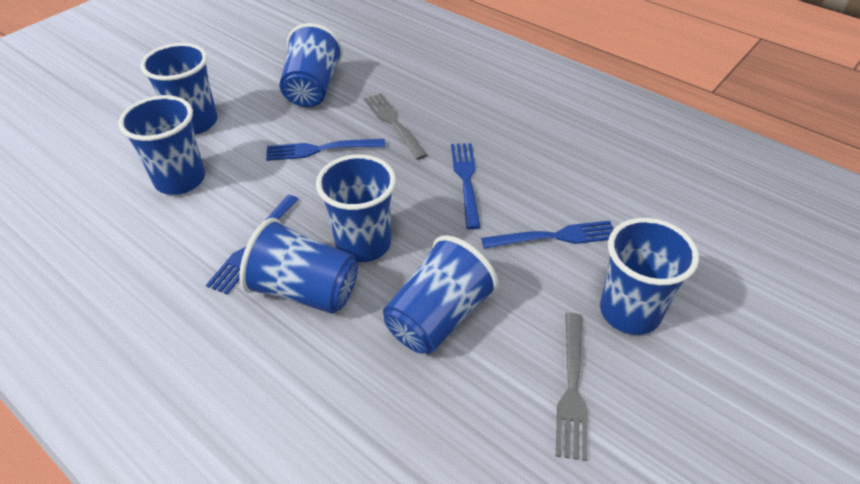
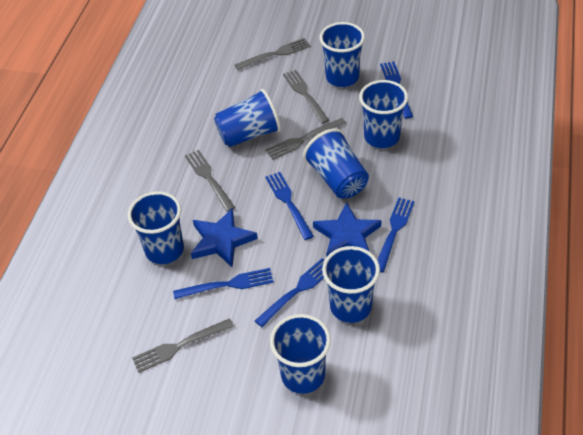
blue fork: [206,195,299,294] [266,139,385,161] [451,143,481,230] [481,221,613,249] = 4 -> [173,268,274,299] [255,258,324,327] [265,172,314,240] [377,198,415,273] [380,61,413,119] = 5
blue star: none = 0 -> [191,208,258,267] [313,202,382,257] = 2
grey fork: [364,93,428,160] [556,313,588,461] = 2 -> [132,318,234,373] [185,150,235,212] [235,38,311,70] [265,118,346,160] [283,70,329,124] = 5

